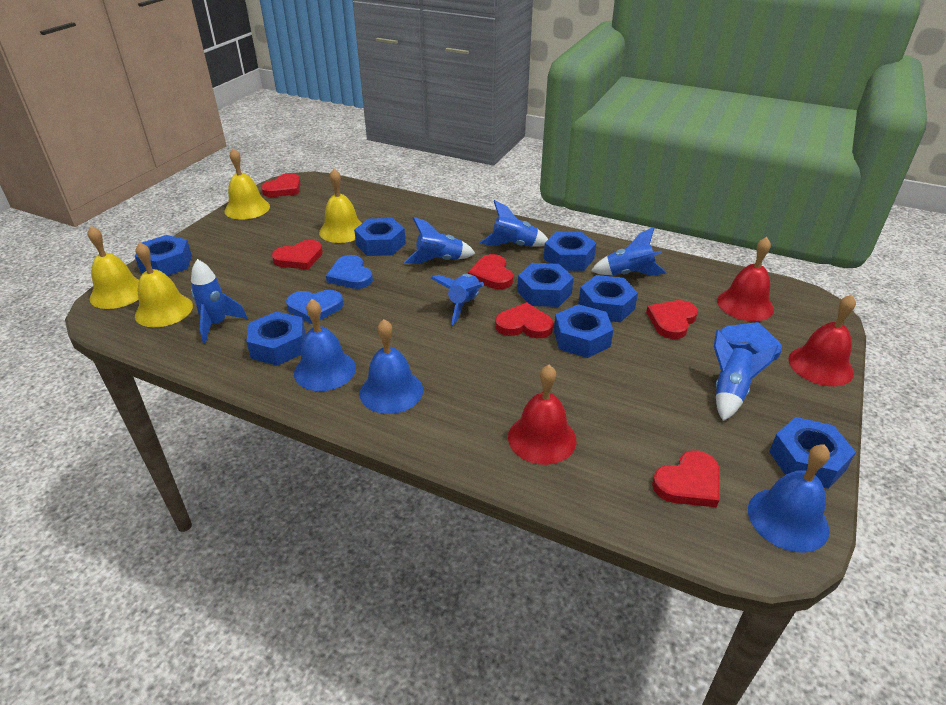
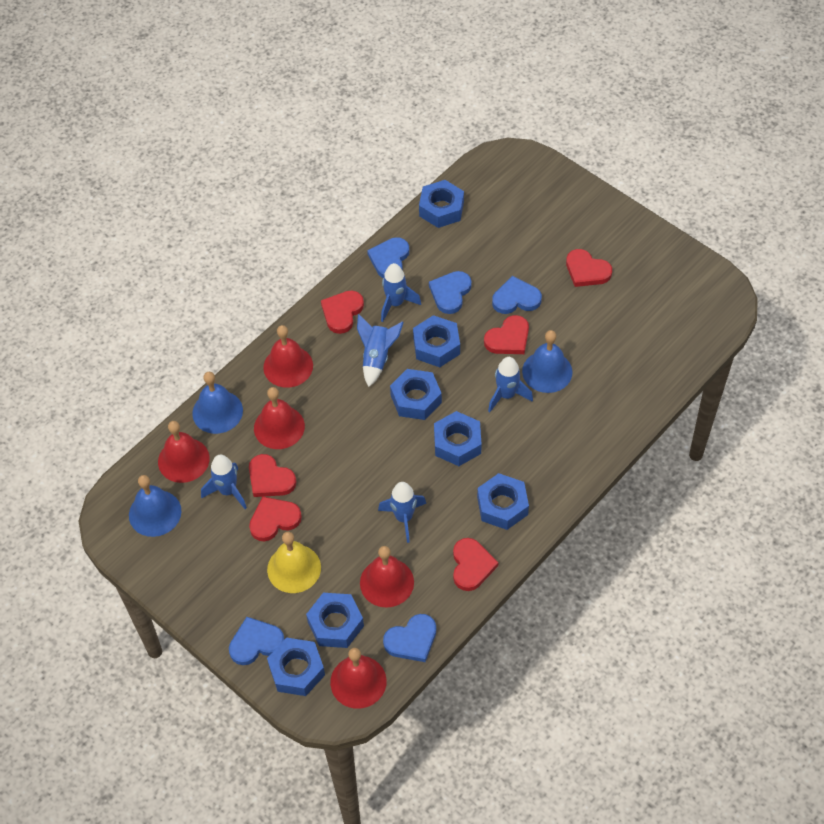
blue heart: [286,290,344,324] [326,255,373,289] [720,322,782,361] = 3 -> [229,617,284,665] [367,237,409,278] [383,614,436,662] [429,271,472,314] [492,276,542,314] = 5
blue nut: [135,235,192,276] [246,311,306,366] [354,218,406,256] [517,263,574,307] [544,232,596,271] [554,304,613,358] [579,275,638,322] [769,417,856,489] = 8 -> [267,638,325,696] [306,593,364,648] [390,369,442,420] [413,315,460,367] [419,180,464,228] [434,411,482,466] [477,473,529,530] = 7
blue rocket: [191,259,248,343] [404,217,476,264] [431,274,484,325] [480,200,548,247] [591,227,666,276] [714,330,779,421] = 6 -> [201,455,247,509] [357,314,404,387] [378,482,426,543] [381,263,421,322] [488,357,533,412] = 5
red bell: [508,365,577,465] [717,237,774,321] [789,294,856,386] = 3 -> [158,421,210,483] [254,387,305,449] [263,325,313,388] [330,648,387,709] [360,546,414,608] = 5
yellow bell: [88,226,139,309] [135,242,193,327] [224,148,270,220] [319,169,362,243] = 4 -> [267,532,321,593] = 1

